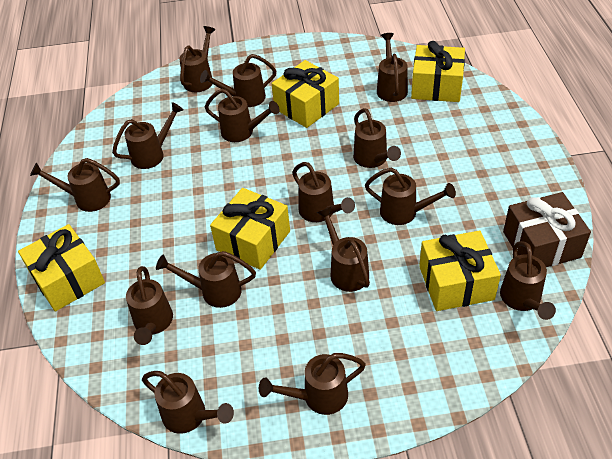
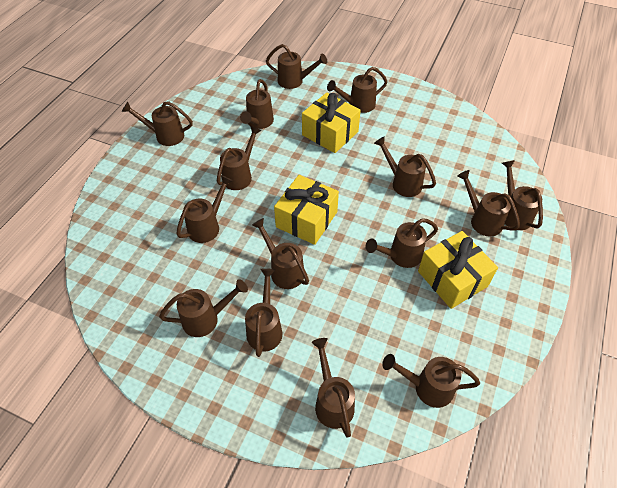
brown gift: [503,192,591,267] = 1 -> none = 0
yellow gift: [18,224,105,312] [210,188,290,270] [272,60,339,128] [411,41,465,102] [419,230,501,311] = 5 -> [274,175,339,245] [302,92,361,153] [418,231,498,309] = 3

